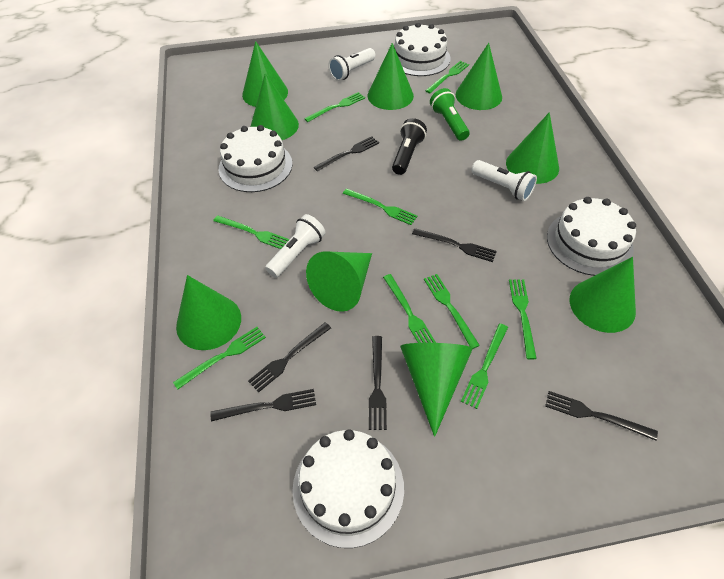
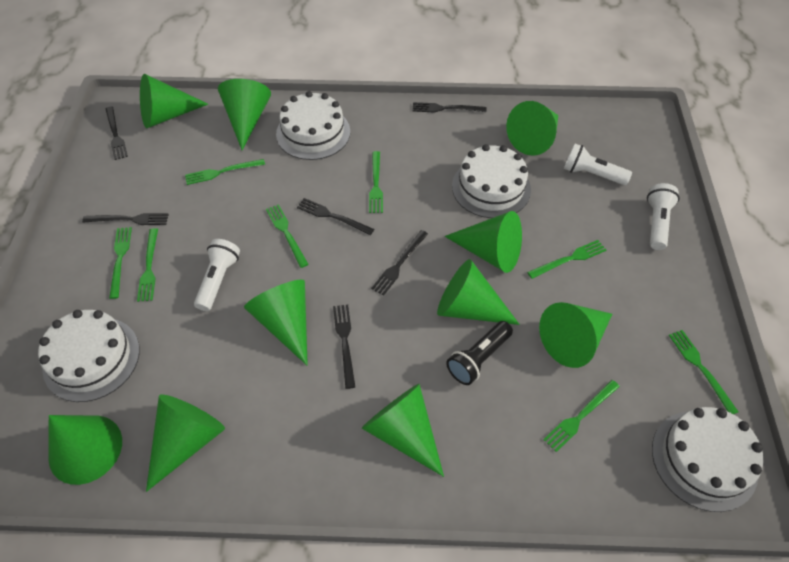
green cone: [176,275,241,350] [242,41,288,107] [251,73,299,140] [306,251,372,312] [368,43,414,110] [400,343,473,437] [455,43,502,110] [506,112,559,184] [570,257,636,333] = 9 -> [48,415,122,485] [140,74,208,128] [146,394,225,492] [218,79,271,150] [244,280,308,366] [362,384,444,477] [437,259,520,325] [445,211,522,273] [506,101,558,156] [539,302,612,368] = 10
green flashlight: [430,88,470,141] = 1 -> none = 0
green fork: [173,327,266,390] [213,215,290,249] [304,92,365,122] [343,188,418,225] [383,274,436,343] [424,274,480,349] [425,61,469,93] [461,323,508,409] [509,279,537,359] = 9 -> [109,227,132,299] [137,228,158,302] [185,159,265,185] [266,204,309,268] [369,151,383,213] [527,240,606,279] [543,380,620,452] [669,330,738,414] = 8

